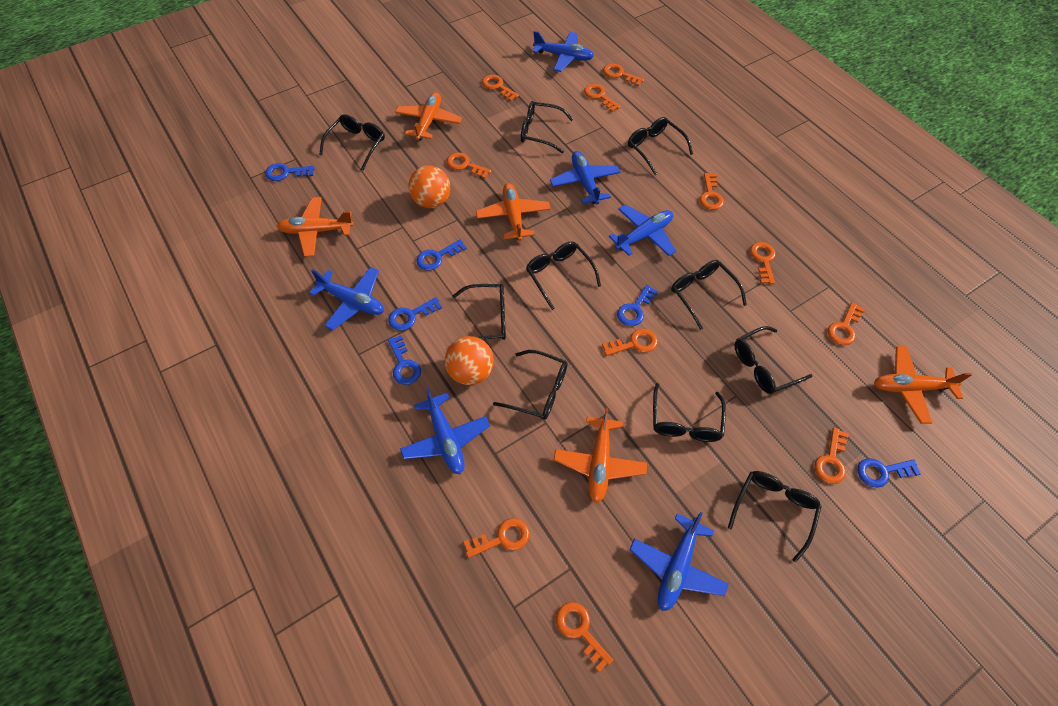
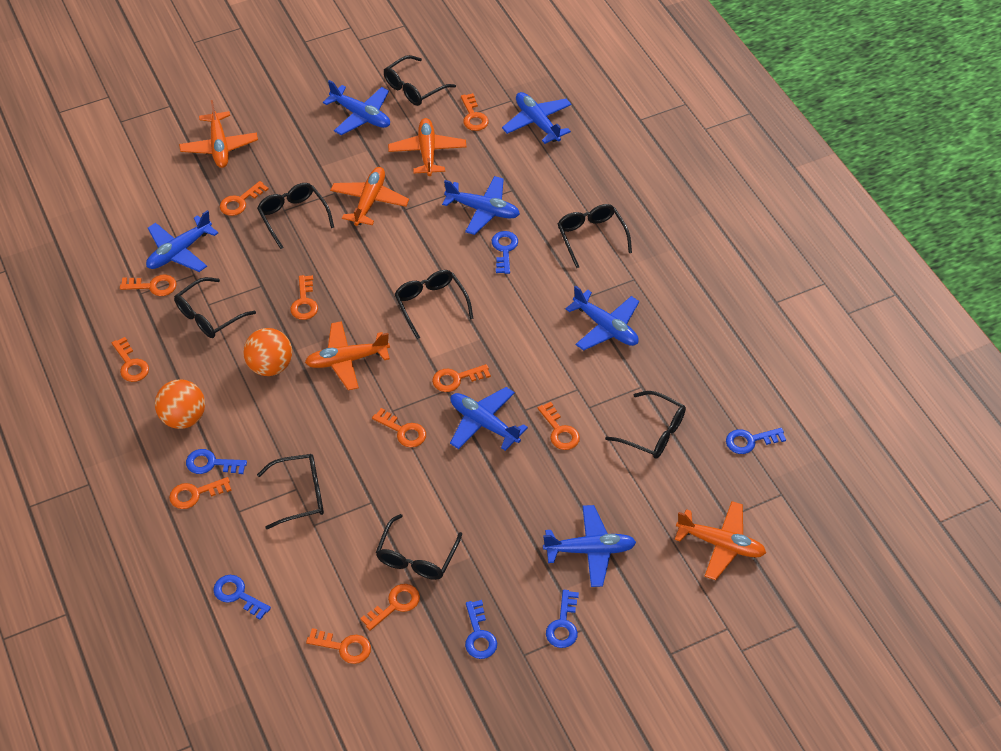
black glasses: [319,114,385,171] [452,284,506,343] [493,350,567,420] [521,101,573,153] [526,241,601,310] [628,117,693,175] [653,383,726,442] [671,260,747,330] [728,471,822,562] [735,326,813,394] = 10 -> [174,277,256,338] [257,183,334,249] [257,454,324,529] [376,514,462,580] [384,55,456,106] [395,270,474,339] [558,204,632,268] [605,391,686,459] = 8
blue plane: [309,267,384,330] [400,387,490,474] [532,31,594,72] [550,151,621,204] [609,204,676,256] [630,512,729,611] = 6 -> [146,210,218,272] [323,80,390,135] [442,176,520,235] [450,387,528,451] [502,92,572,144] [543,505,636,587] [566,285,639,351] = 7

